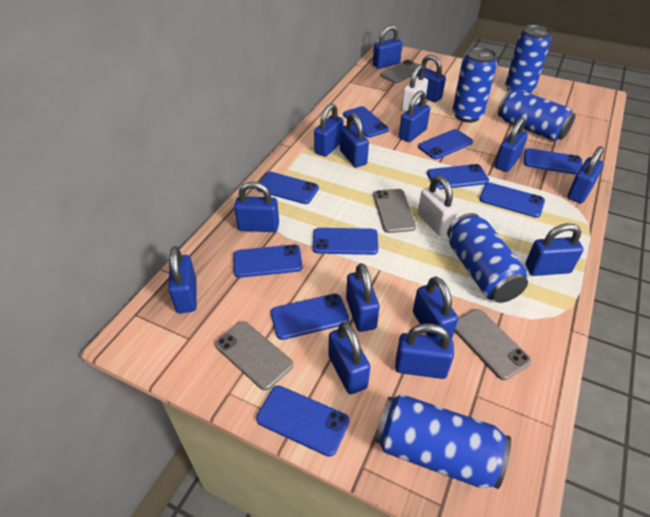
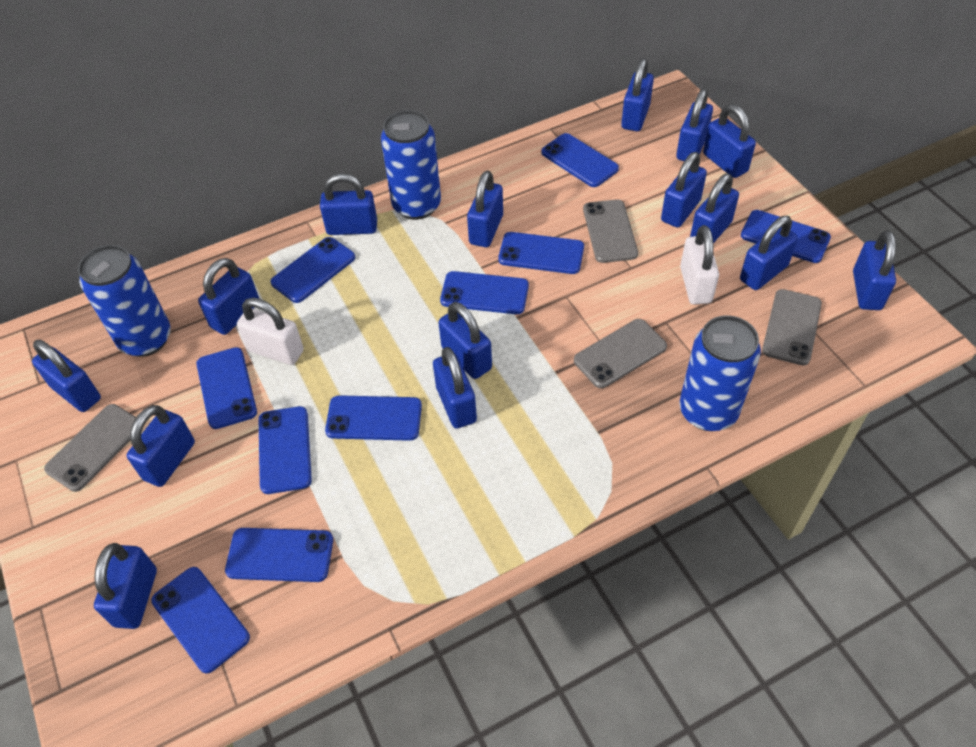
blue can: [375,394,511,489] [447,213,528,303] [452,47,497,123] [498,90,576,141] [505,25,551,94] = 5 -> [78,245,171,357] [381,110,441,220] [679,315,761,431] = 3
blue padlock: [169,246,197,313] [234,182,279,232] [314,103,344,157] [329,322,370,394] [340,113,369,167] [346,263,380,332] [373,25,402,69] [395,323,454,379] [399,91,430,142] [413,276,458,340] [417,55,446,102] [495,118,528,172] [526,223,584,276] [567,146,604,203] = 14 -> [32,340,101,412] [94,543,157,629] [127,405,195,487] [198,258,259,335] [320,173,377,235] [433,347,477,428] [438,302,492,379] [467,171,503,247] [621,58,654,131] [661,152,707,228] [676,89,713,161] [690,173,739,243] [703,104,756,178] [740,216,798,290] [853,230,896,310] = 15

